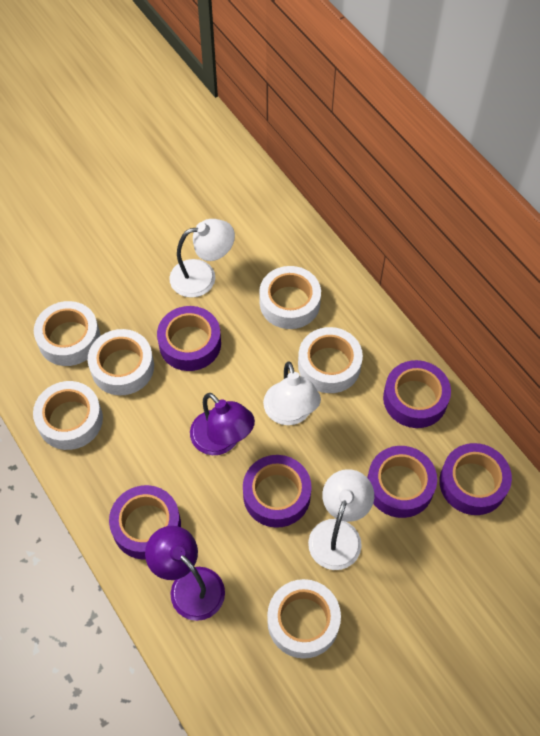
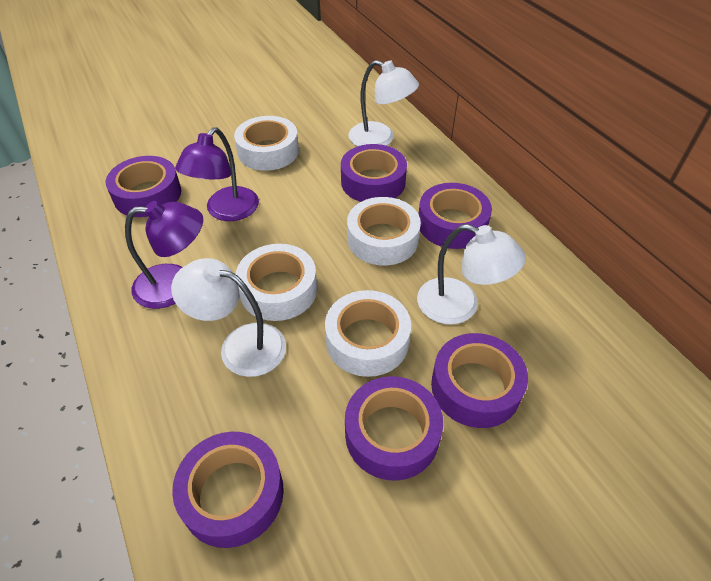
white tape: [33,381,103,450] [34,301,100,366] [88,329,154,395] [259,266,321,329] [267,579,341,659] [298,327,363,393] = 6 -> [234,116,299,171] [236,244,317,321] [325,290,411,377] [347,197,421,266] = 4

